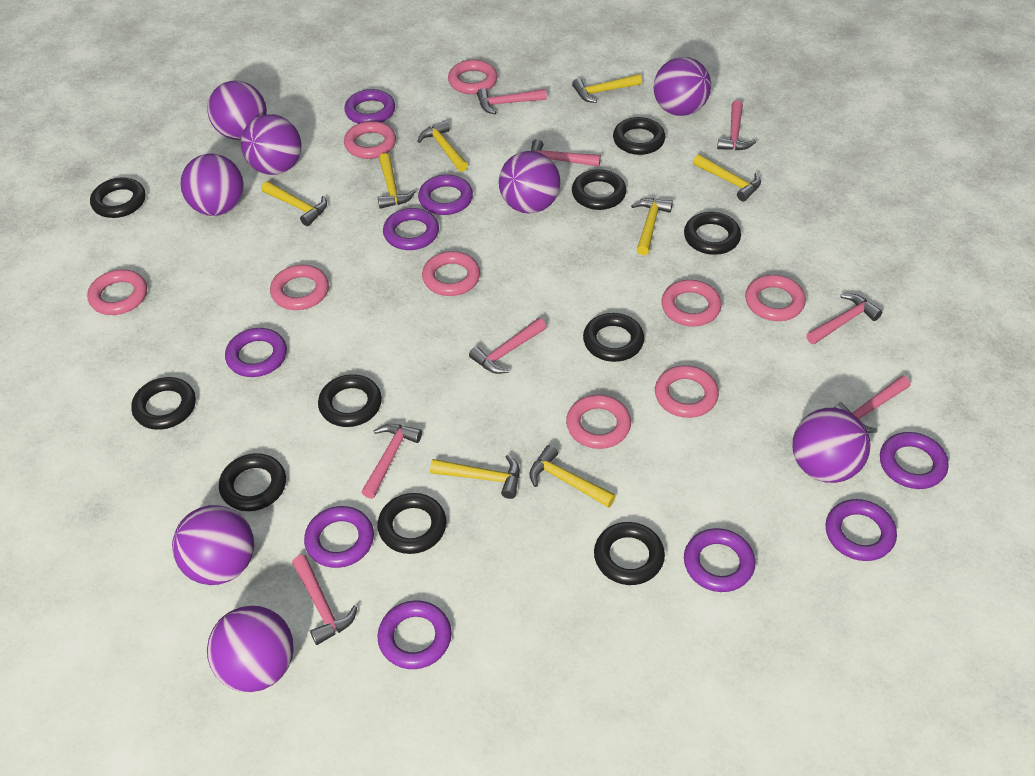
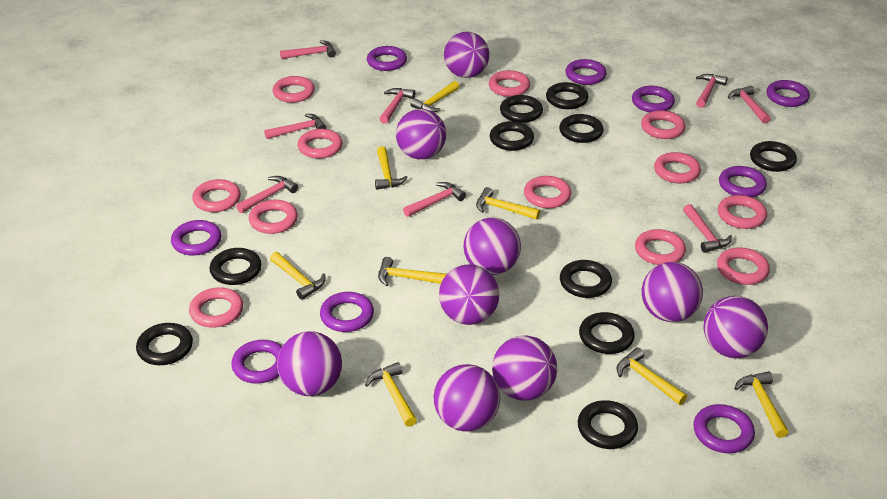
pink ring: [87,269,147,315] [270,265,329,310] [344,121,396,159] [422,251,480,296] [448,60,497,94] [566,395,631,449] [655,365,719,418] [661,280,722,327] [745,275,806,321] = 9 -> [189,287,243,328] [192,179,241,212] [249,200,298,234] [273,76,315,103] [298,129,343,159] [489,70,530,97] [524,176,571,208] [635,229,686,265] [641,110,685,139] [654,152,701,183] [717,247,770,285] [718,195,767,229] = 12
purple ball: [172,505,254,585] [180,154,244,216] [207,81,267,140] [207,605,294,692] [241,114,301,175] [499,151,560,214] [654,57,711,116] [793,408,870,483] = 8 -> [277,331,342,396] [396,109,446,159] [434,364,500,432] [439,264,499,325] [444,32,489,78] [464,217,521,275] [492,335,557,401] [642,262,703,322] [704,296,768,358] = 9

